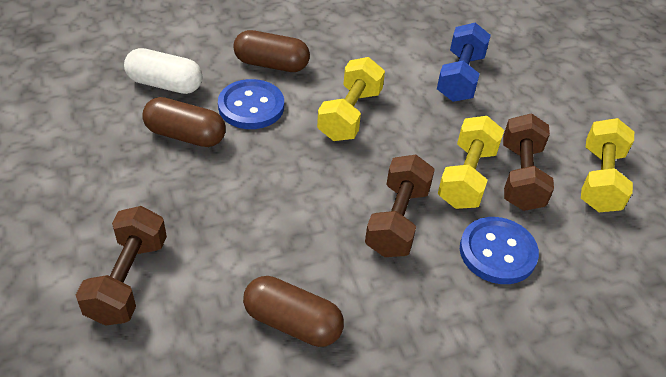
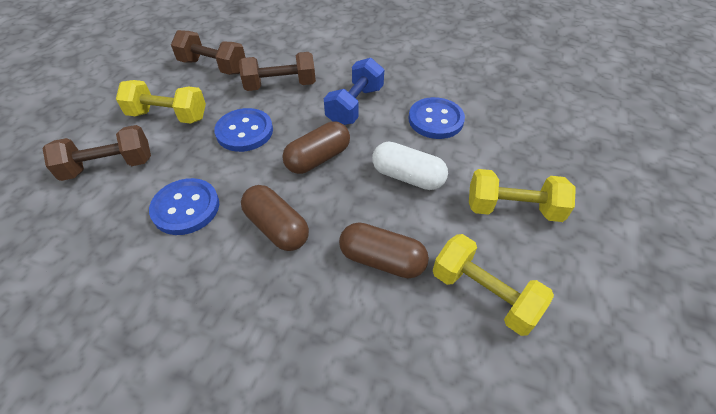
blue button: [218,79,284,129] [460,217,539,284] = 2 -> [149,178,219,235] [214,108,273,152] [409,97,465,139] = 3

